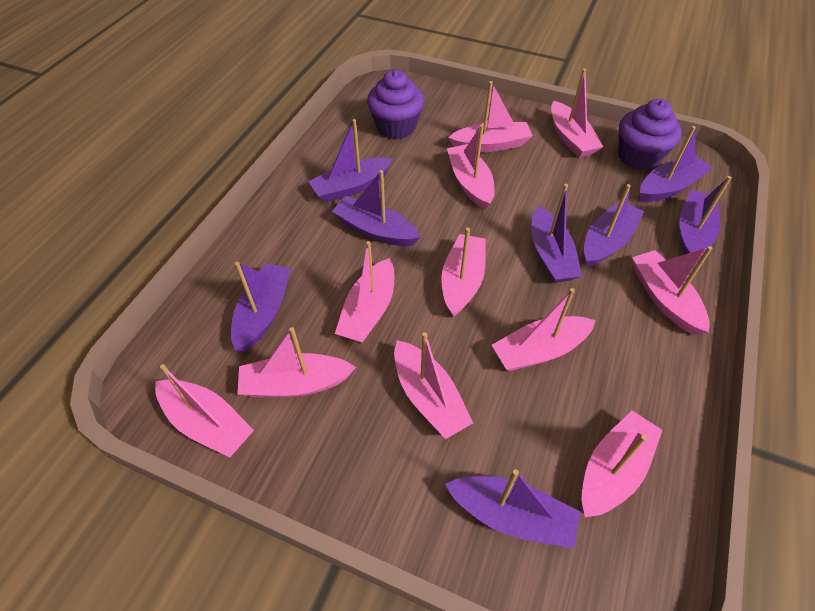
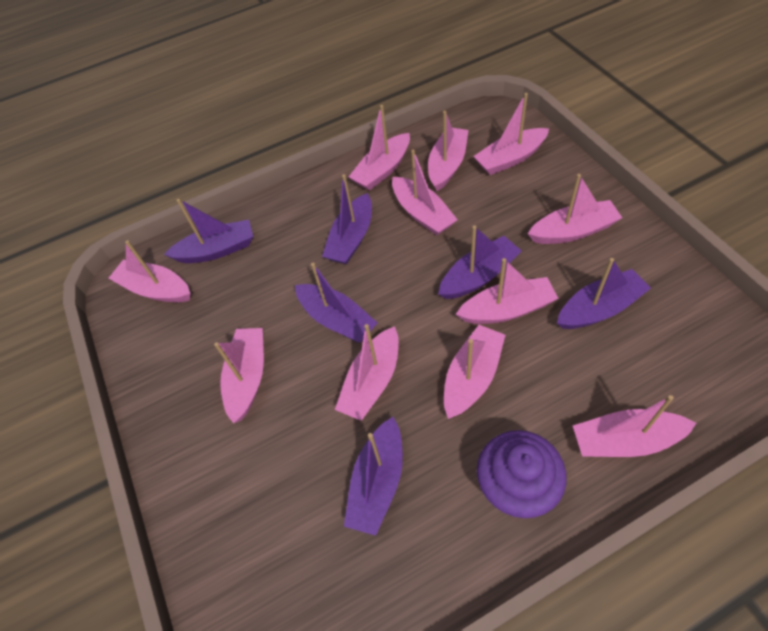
purple boat: [231,262,291,352] [308,119,393,203] [332,170,421,246] [445,469,580,549] [531,184,582,283] [584,184,644,267] [640,126,713,202] [679,176,732,255] = 8 -> [164,199,253,263] [295,263,378,343] [322,174,372,265] [344,417,403,536] [438,225,522,299] [557,258,651,329] = 6
purple cupcake: [367,70,424,139] [618,99,682,170] = 2 -> [477,430,567,518] = 1

